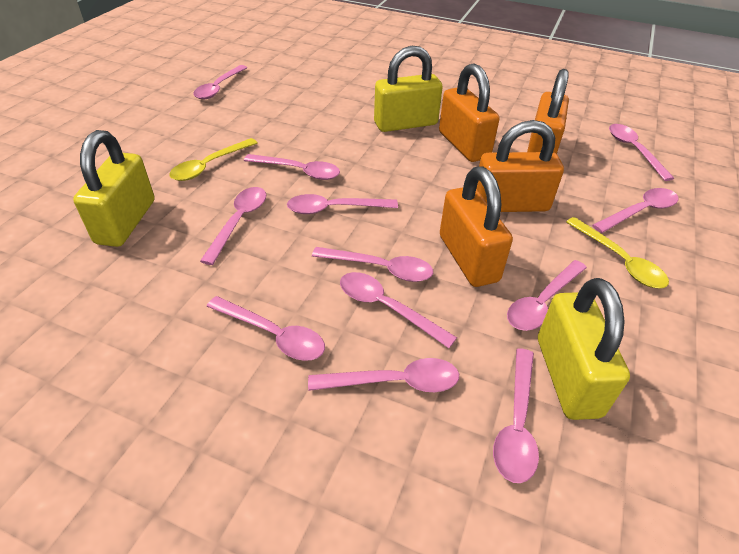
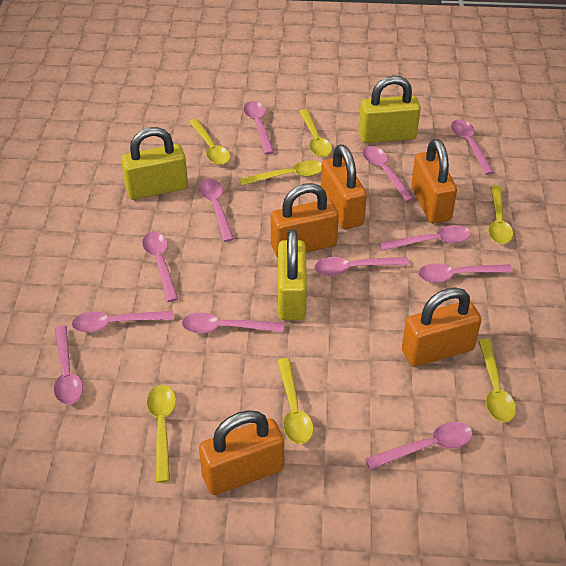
orange padlock: [439,63,499,162] [440,166,513,287] [476,120,564,212] [527,69,569,154] = 4 -> [199,410,284,495] [271,183,339,257] [321,144,367,229] [402,287,482,367] [411,139,457,223] = 5
yellow spoon: [169,138,258,181] [566,217,669,288] = 2 -> [147,385,176,483] [189,119,230,165] [239,160,322,186] [277,358,314,444] [299,109,332,157] [478,339,516,423] [488,185,513,244] = 7

